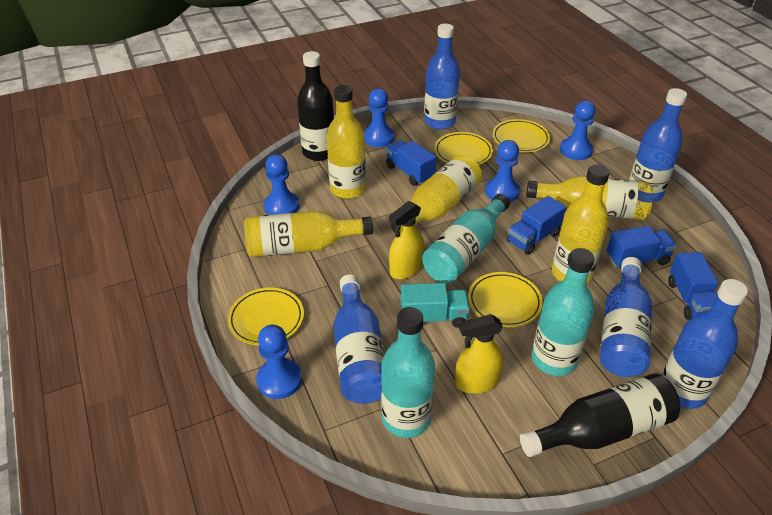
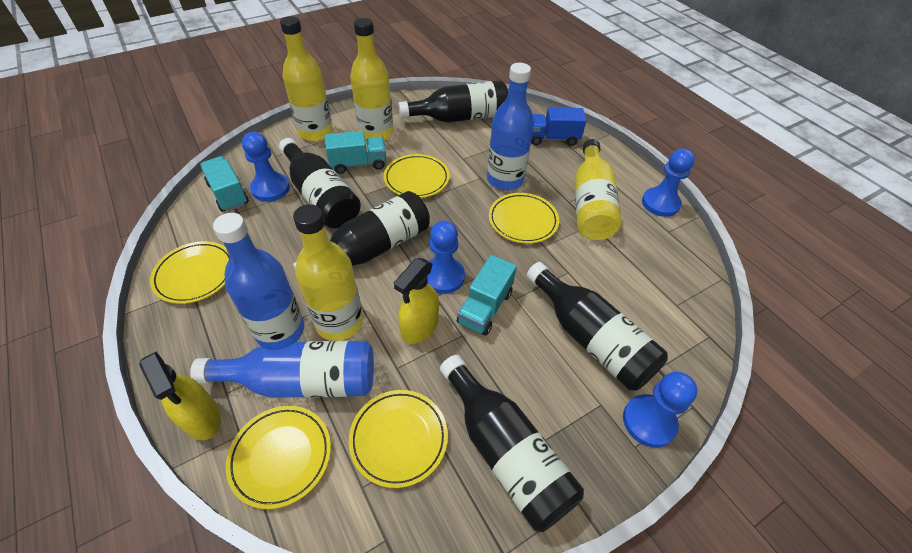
black bottle: [297,51,334,161] [520,373,680,457] = 2 -> [279,138,361,229] [293,191,430,270] [398,80,508,123] [440,355,584,532] [527,262,668,390] = 5
blue bottle: [333,274,385,404] [424,24,460,130] [600,257,652,377] [629,88,687,202] [661,279,748,409] = 5 -> [190,341,374,398] [213,213,304,346] [487,63,534,190] = 3
blue pawn: [256,325,302,399] [264,154,300,215] [364,88,394,147] [485,140,520,202] [560,100,595,160] = 5 -> [242,132,290,202] [427,220,465,294] [623,371,697,448] [642,148,695,217] = 4
blue truck: [386,140,436,186] [507,196,566,255] [607,226,677,269] [668,252,718,320] = 4 -> [531,107,586,146] = 1
turquoise bottle: [381,307,435,438] [422,194,510,283] [532,248,595,376] = 3 -> none = 0
turquoise truck: [401,283,470,328] = 1 -> [200,156,249,212] [325,131,386,174] [457,255,517,335] = 3
yellow bottle: [244,211,373,257] [326,85,366,199] [391,155,482,233] [526,176,653,220] [552,164,610,283] = 5 -> [280,16,333,142] [293,204,363,341] [350,18,393,141] [575,139,622,240] = 4
yellow plate: [228,287,304,346] [434,132,493,165] [468,272,543,327] [493,119,550,153] = 4 -> [150,241,229,304] [226,406,331,509] [349,390,448,488] [384,154,450,198] [489,193,559,244] = 5

